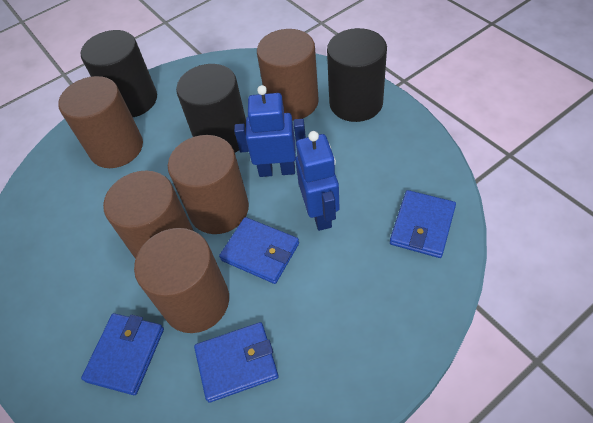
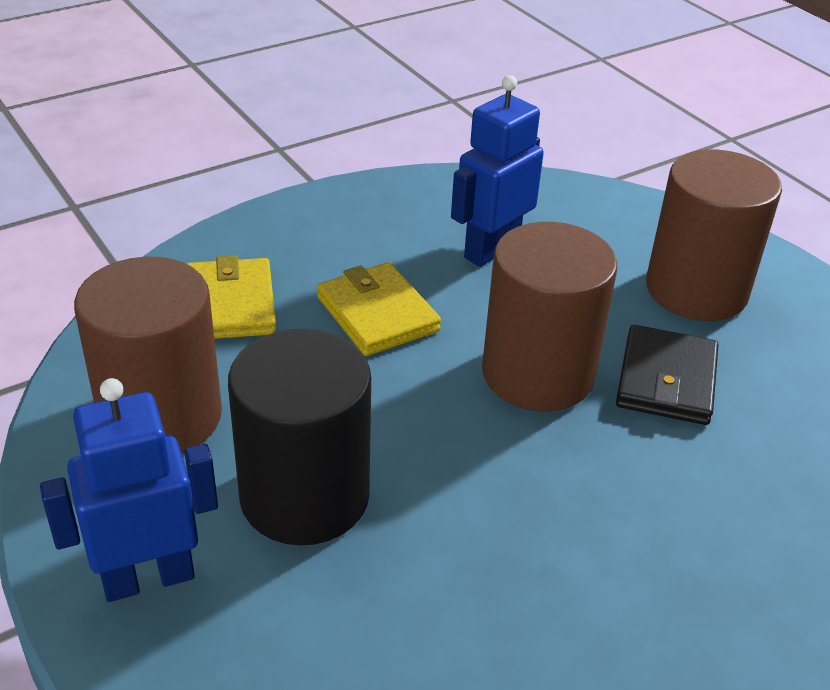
black cylinder: [81,30,157,117] [176,64,246,153] [327,28,387,122] = 3 -> [228,329,371,545] = 1
black wallet: none = 0 -> [616,325,718,425] = 1
blue wallet: [81,313,164,395] [194,322,279,403] [219,217,299,284] [390,190,456,258] = 4 -> none = 0
brown cylinder: [58,76,143,168] [103,171,193,259] [134,228,229,333] [168,135,249,234] [257,29,319,121] = 5 -> [74,257,222,454] [482,222,617,411] [646,150,782,321] = 3
yellow wallet: none = 0 -> [187,255,276,339] [317,262,441,356] = 2

